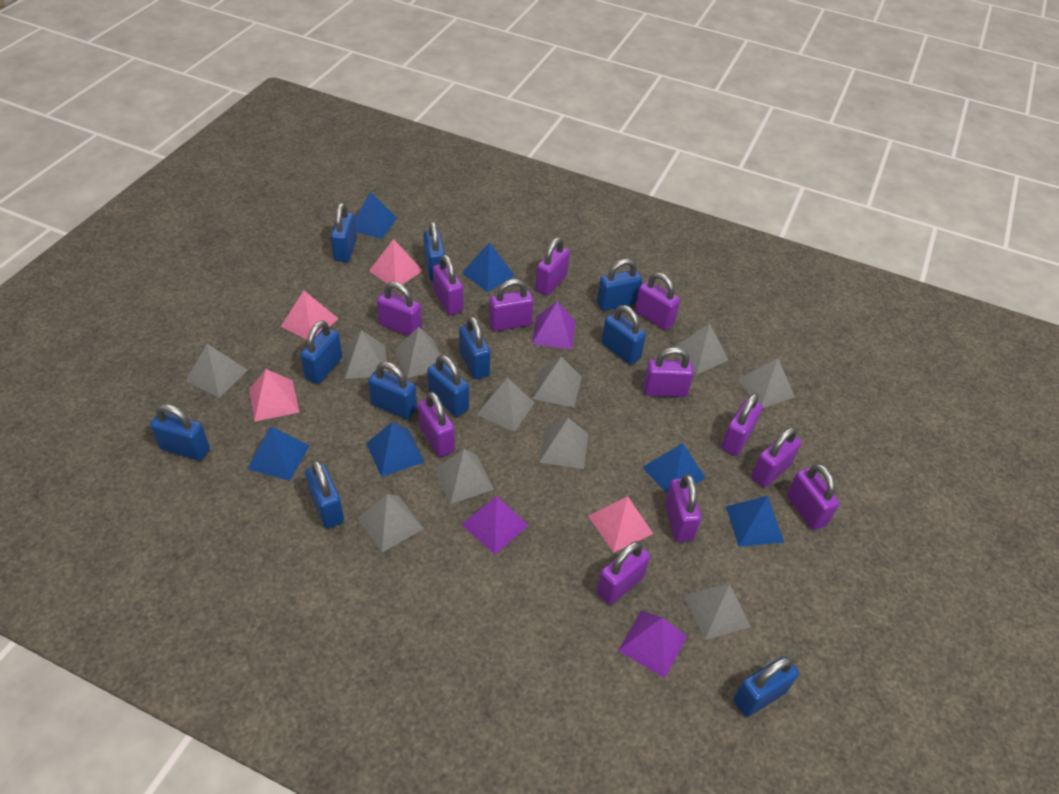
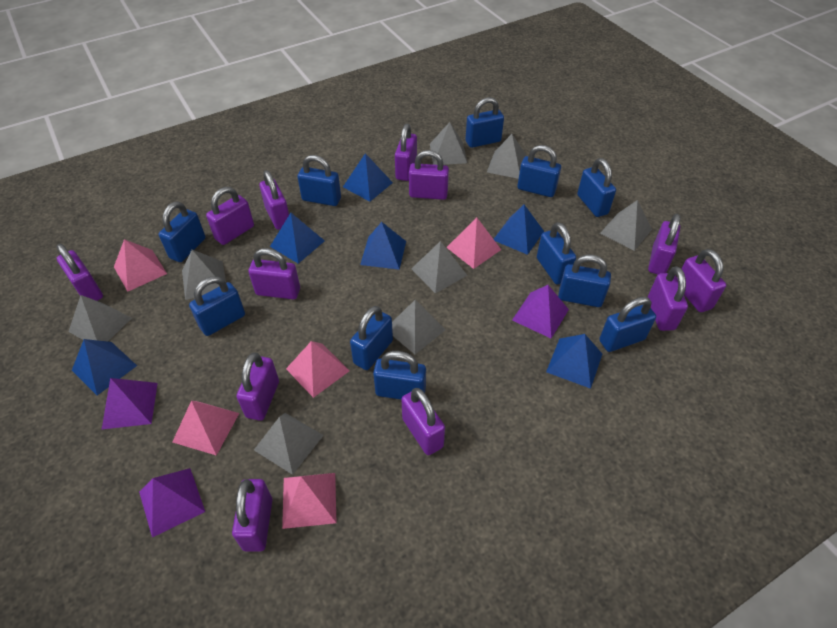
grey pyramid: [186,344,248,398] [344,330,387,379] [358,494,424,552] [394,327,445,378] [434,449,494,504] [477,378,535,432] [533,357,582,407] [539,418,588,469] [675,323,729,374] [684,583,751,640] [738,358,795,408] = 11 -> [68,295,132,341] [182,250,226,300] [254,413,324,475] [392,300,446,354] [411,241,467,294] [430,122,467,165] [487,134,526,179] [600,200,652,251] = 8
pink pyramid: [249,369,299,422] [281,290,338,340] [369,239,423,289] [588,496,653,553] = 4 -> [114,239,167,292] [172,401,239,456] [282,473,336,529] [286,341,350,398] [446,218,501,269] = 5

